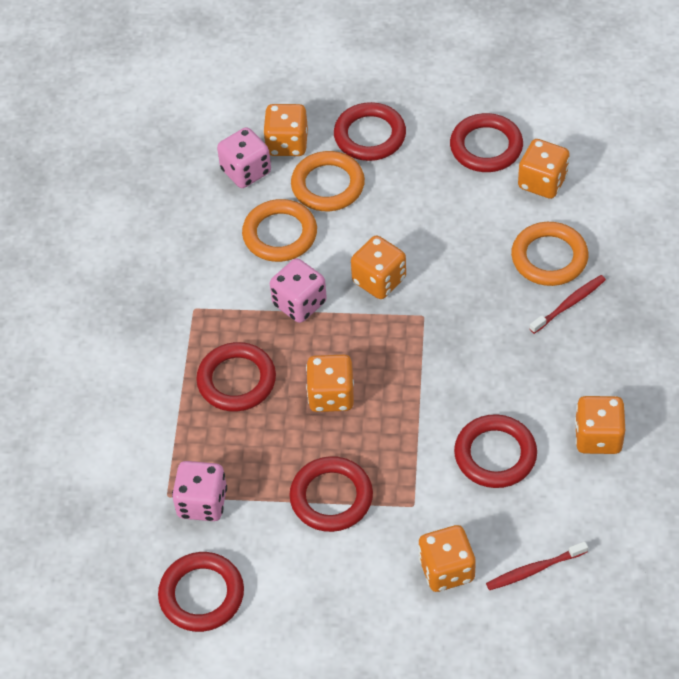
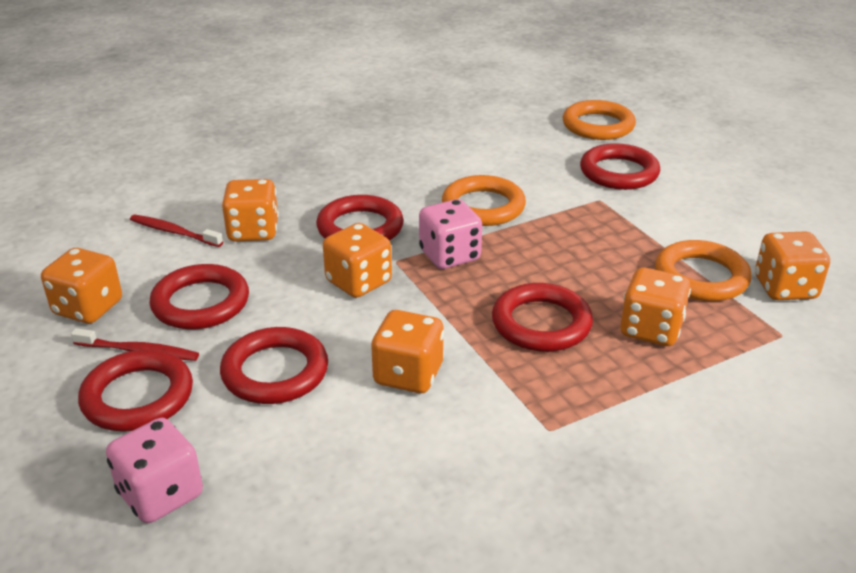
pink dice: [172,461,227,521] [217,127,271,188] [270,258,327,323] = 3 -> [106,418,203,523] [419,199,482,269] = 2

